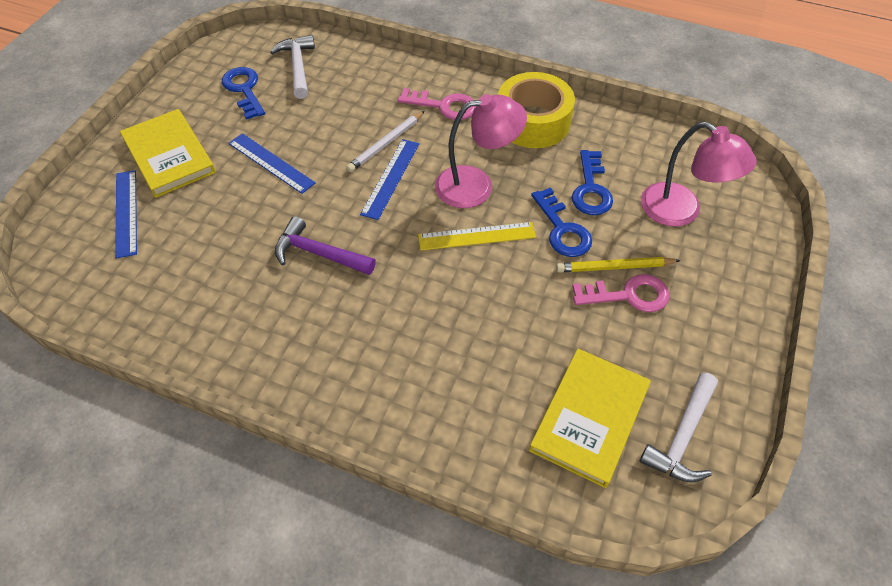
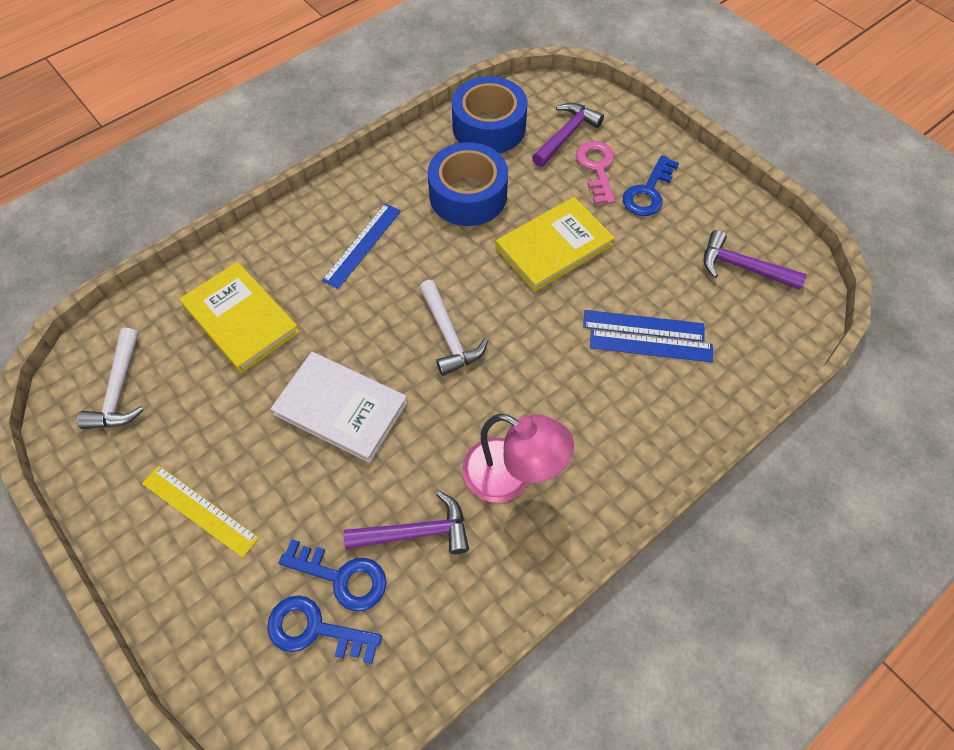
blue tape: none = 0 -> [428,142,508,226] [452,76,527,153] = 2
pink key: [398,88,476,120] [572,274,670,312] = 2 -> [576,141,615,204] = 1
pink lamp: [435,94,527,208] [641,122,757,227] = 2 -> [462,414,574,503] = 1
purple hammer: [275,216,376,275] = 1 -> [344,491,469,554] [532,103,604,167] [704,230,807,290] = 3
white book: none = 0 -> [271,352,407,463] = 1
white pencil: [346,111,425,172] = 1 -> none = 0
yellow pencil: [556,257,681,272] = 1 -> none = 0
yellow tape: [498,72,575,148] = 1 -> none = 0

